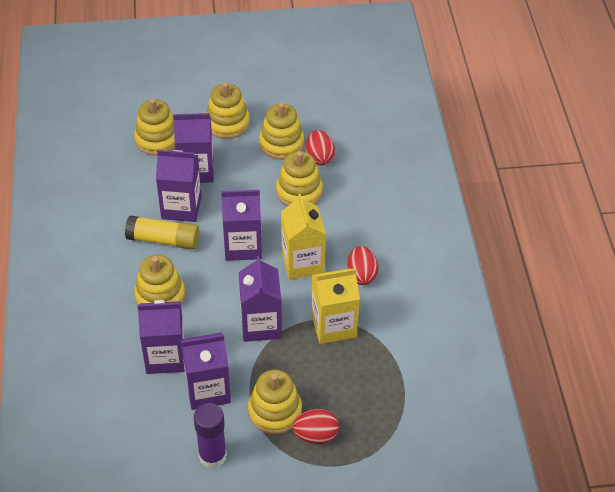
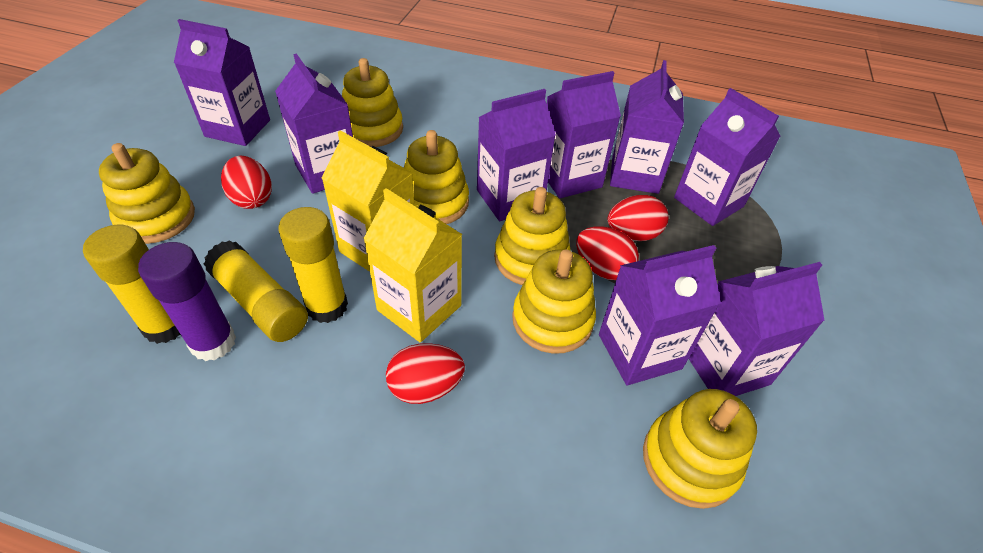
purple carton: [137,300,185,374] [156,150,202,222] [173,113,214,183] [181,332,231,410] [221,190,262,261] [239,256,282,342] = 6 -> [174,19,270,146] [275,53,353,194] [477,89,556,221] [547,71,621,198] [599,245,721,385] [610,60,684,194] [674,88,781,226] [689,262,825,396] = 8
red egg: [292,409,339,444] [306,130,335,166] [347,246,379,285] = 3 -> [221,156,272,209] [386,343,465,404] [576,226,639,280] [608,195,669,241] = 4
yellow glue stick: [125,215,199,249] = 1 -> [83,225,181,344] [204,240,308,342] [278,207,348,323] = 3

